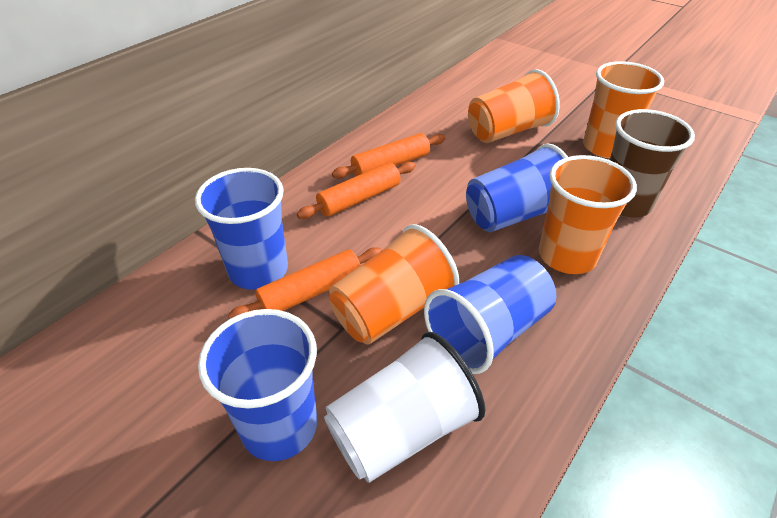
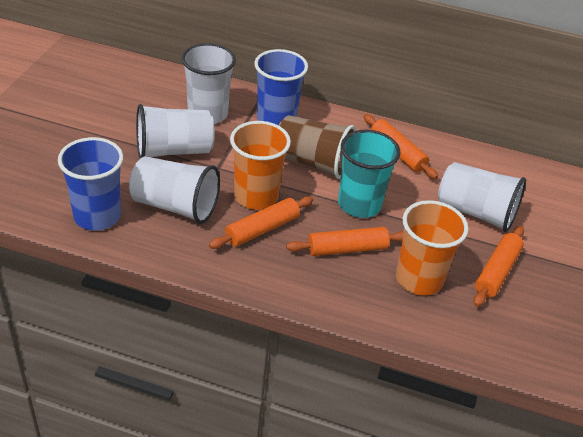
blue cup: [195,168,288,290] [198,309,317,461] [424,255,556,374] [466,144,568,232] = 4 -> [58,137,123,231] [254,49,308,125] = 2
orange cup: [329,224,459,345] [468,69,560,143] [539,155,637,274] [583,61,664,158] = 4 -> [230,121,291,210] [396,200,469,296] = 2
orange rolling pin: [228,247,382,319] [297,162,416,219] [332,133,445,178] = 3 -> [209,196,313,249] [286,227,403,256] [364,114,438,179] [473,226,524,307] = 4
turquoise cup: none = 0 -> [338,130,401,218] = 1
white cup: [324,332,485,483] = 1 -> [129,156,220,224] [136,104,215,159] [181,43,236,124] [438,162,526,232] = 4

